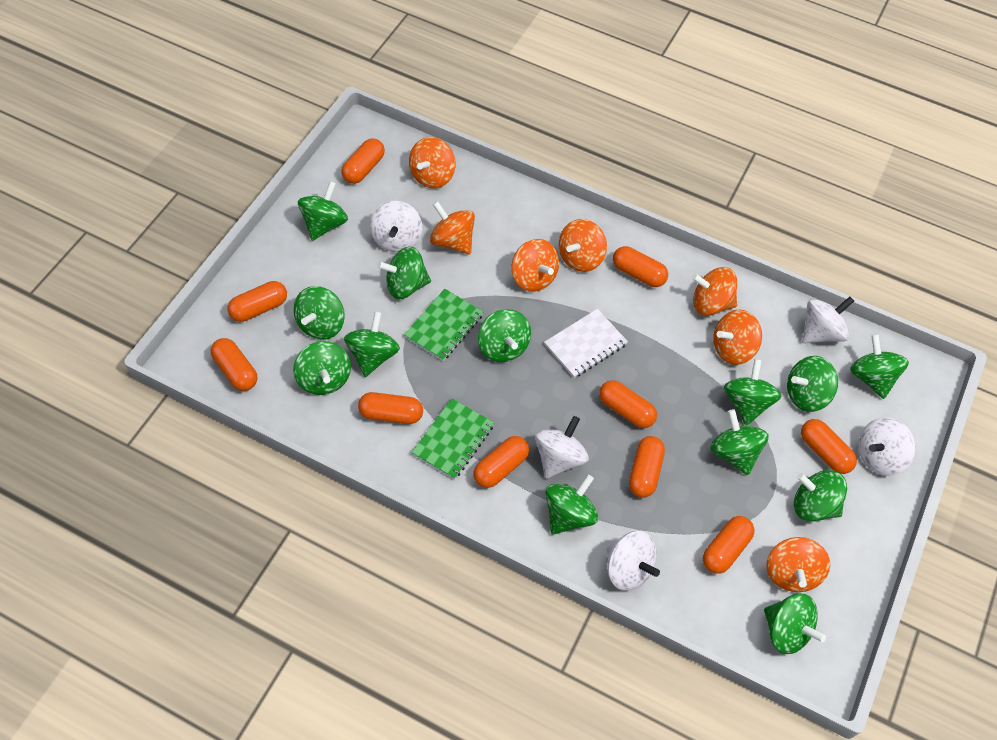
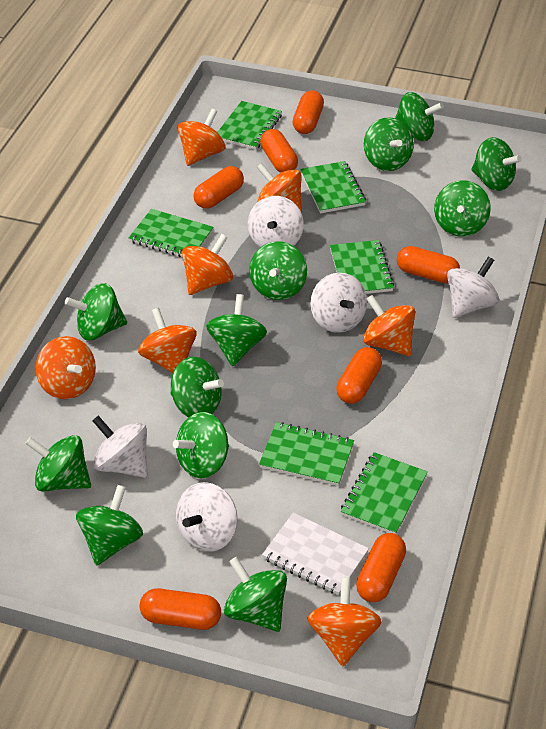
green notebook: [404,289,483,361] [412,398,494,479] = 2 -> [129,209,214,257] [217,101,282,150] [259,422,354,486] [300,161,366,213] [330,240,394,294] [341,452,428,534] = 6
green spinning top: [293,341,351,395] [294,286,345,340] [298,181,348,241] [344,311,400,377] [377,247,431,299] [478,309,531,362] [546,474,598,535] [710,409,769,475] [724,359,781,426] [764,593,826,654] [787,356,838,412] [794,470,847,522] [850,334,909,399] = 13 -> [25,435,91,492] [65,283,127,340] [76,485,143,566] [170,357,224,417] [173,412,229,479] [206,294,267,366] [224,557,287,632] [249,241,307,300] [364,117,414,171] [395,92,444,141] [434,180,491,237] [471,137,522,191] = 12
orange capsule: [211,338,257,391] [227,281,287,322] [341,138,385,184] [358,392,423,424] [473,436,529,488] [599,380,657,428] [613,246,668,287] [629,436,665,498] [703,516,755,574] [801,419,857,474] = 10 -> [139,588,221,630] [194,166,244,209] [260,129,298,173] [293,90,324,134] [336,347,382,404] [356,533,406,602] [397,246,460,284] = 7

